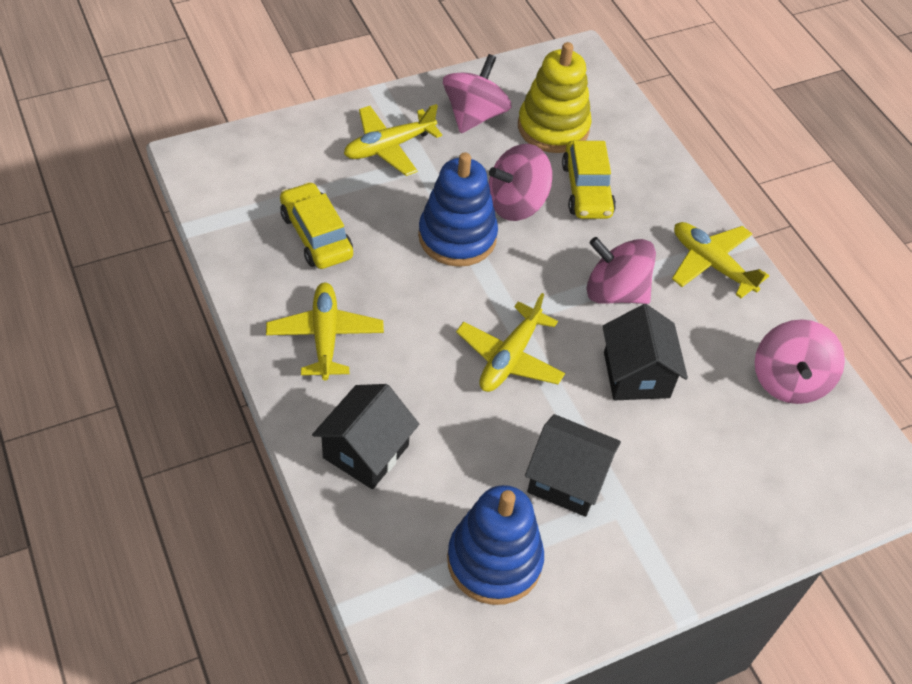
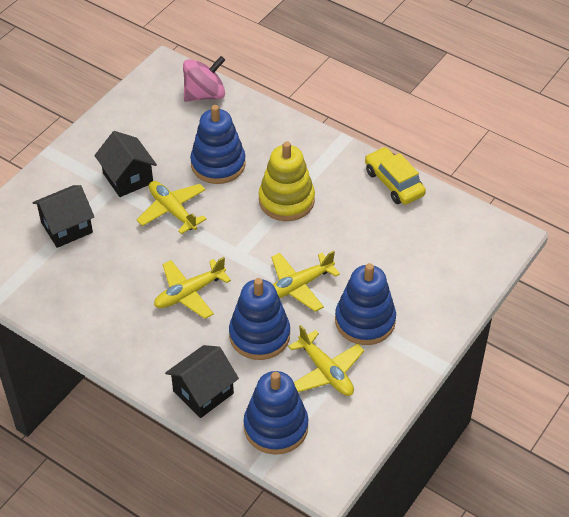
blue stacking toy: [418,152,498,267] [447,485,544,605] = 2 -> [190,105,246,184] [229,278,290,360] [244,371,308,455] [335,263,396,345] = 4
pink spinning top: [443,54,512,133] [489,144,552,221] [587,237,656,304] [755,319,845,404] = 4 -> [183,56,225,102] = 1
yellow car: [280,182,353,269] [562,141,616,219] = 2 -> [365,147,426,205] = 1

